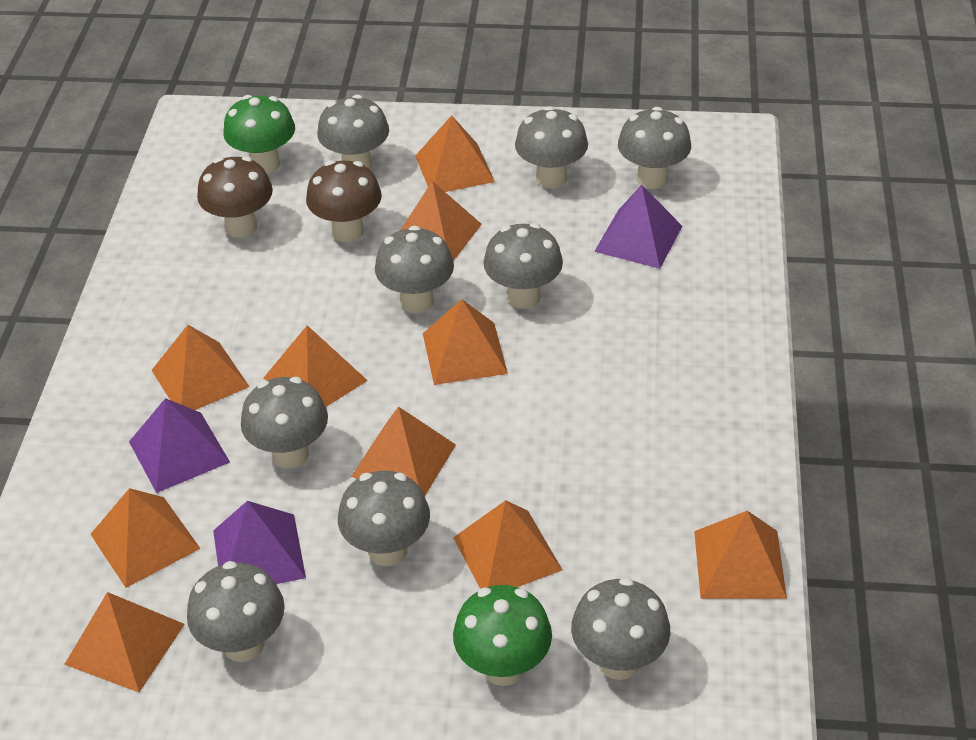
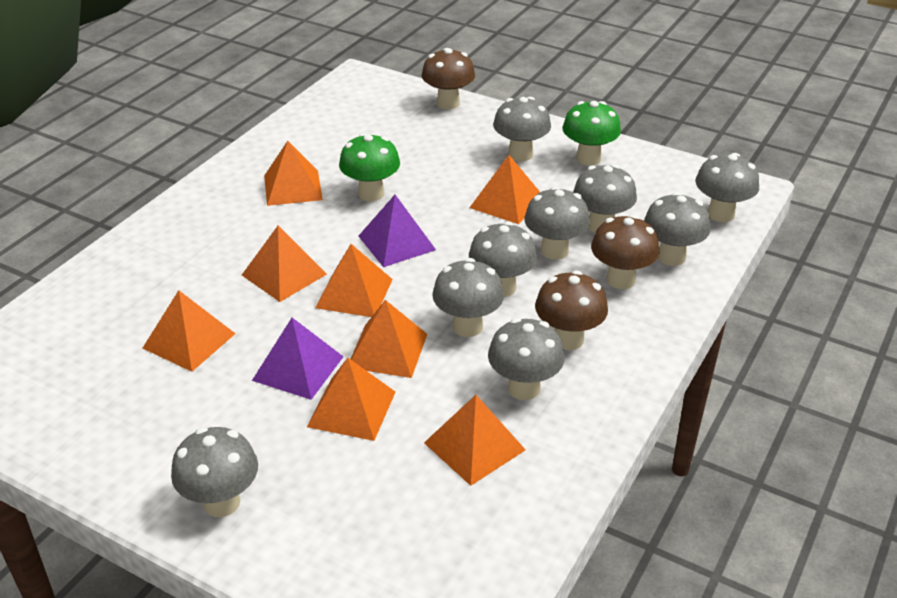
brown mushroom: [197,156,273,238] [306,160,382,242] = 2 -> [421,48,475,109] [535,270,608,350] [591,215,659,289] = 3
orange pyramid: [64,592,185,692] [90,488,201,588] [152,325,250,410] [264,325,368,407] [351,407,456,496] [400,181,482,261] [415,115,495,192] [423,299,508,385] [453,500,562,589] [694,511,787,599] = 10 -> [143,290,236,372] [242,226,327,302] [264,141,323,206] [307,358,395,441] [315,244,393,317] [351,300,427,378] [424,395,526,486] [469,155,540,224] = 8
purple pyramid: [129,398,230,493] [213,501,306,584] [594,185,682,269] = 3 -> [252,318,344,400] [359,195,436,267] = 2

